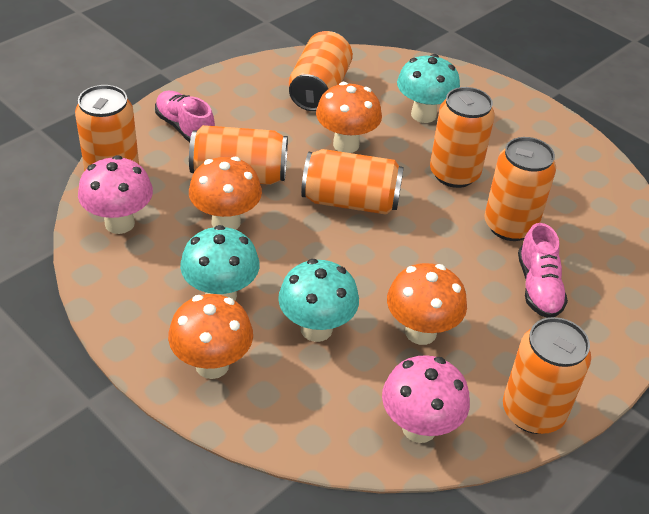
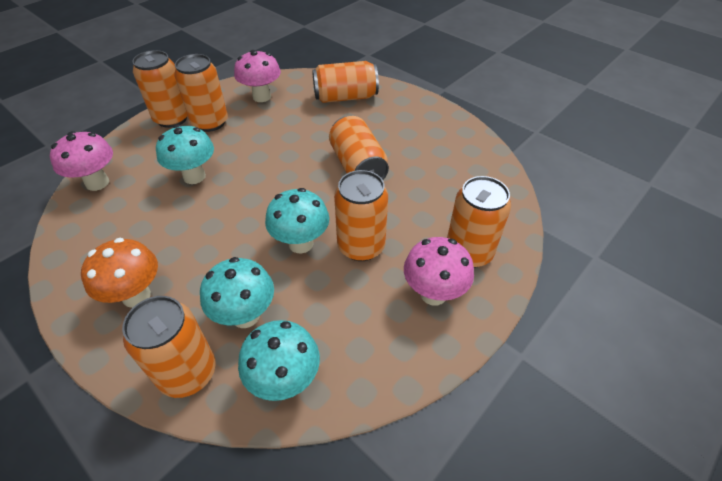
orange mushroom: [168,294,253,379] [189,157,262,230] [316,82,382,153] [387,263,467,345] = 4 -> [81,238,158,308] = 1
pink mushroom: [78,155,153,234] [382,355,470,443] = 2 -> [50,131,113,191] [234,50,281,102] [404,237,474,306] = 3
pink shoe: [155,91,215,142] [518,223,568,318] = 2 -> none = 0
turquoise mushroom: [180,225,260,301] [278,259,359,342] [397,54,460,123] = 3 -> [156,125,214,184] [200,257,274,328] [238,320,320,401] [265,188,329,254] = 4

